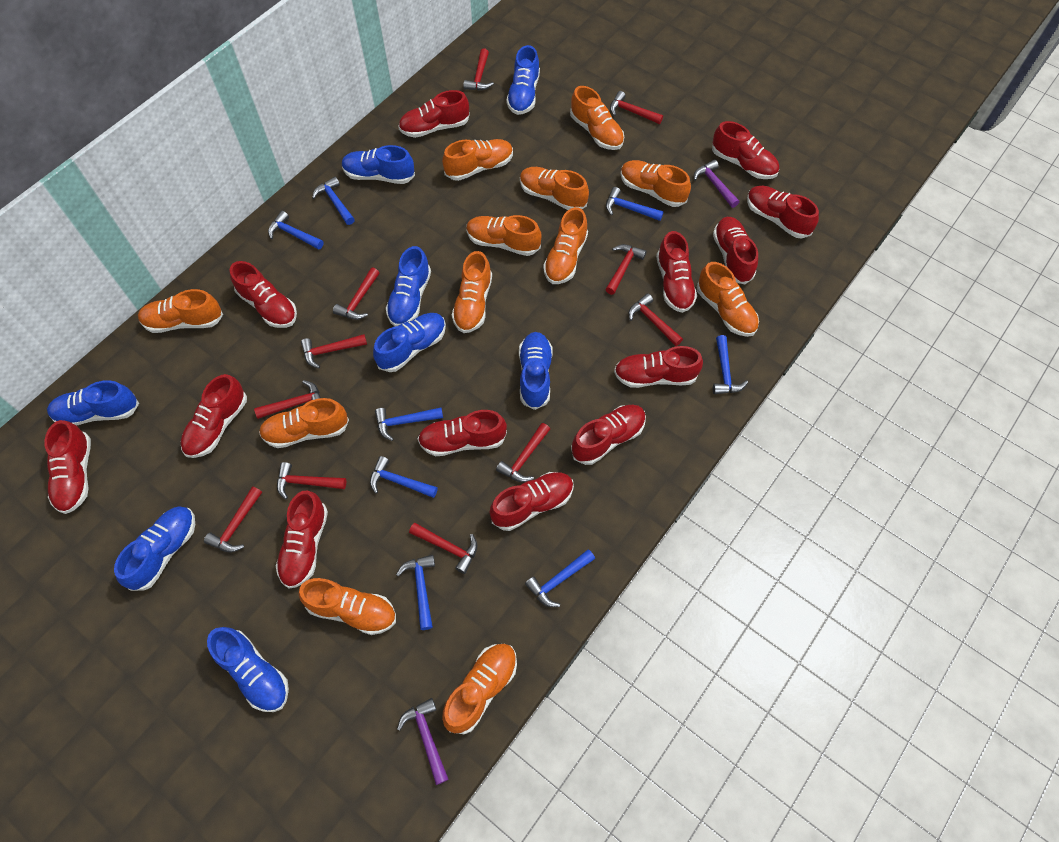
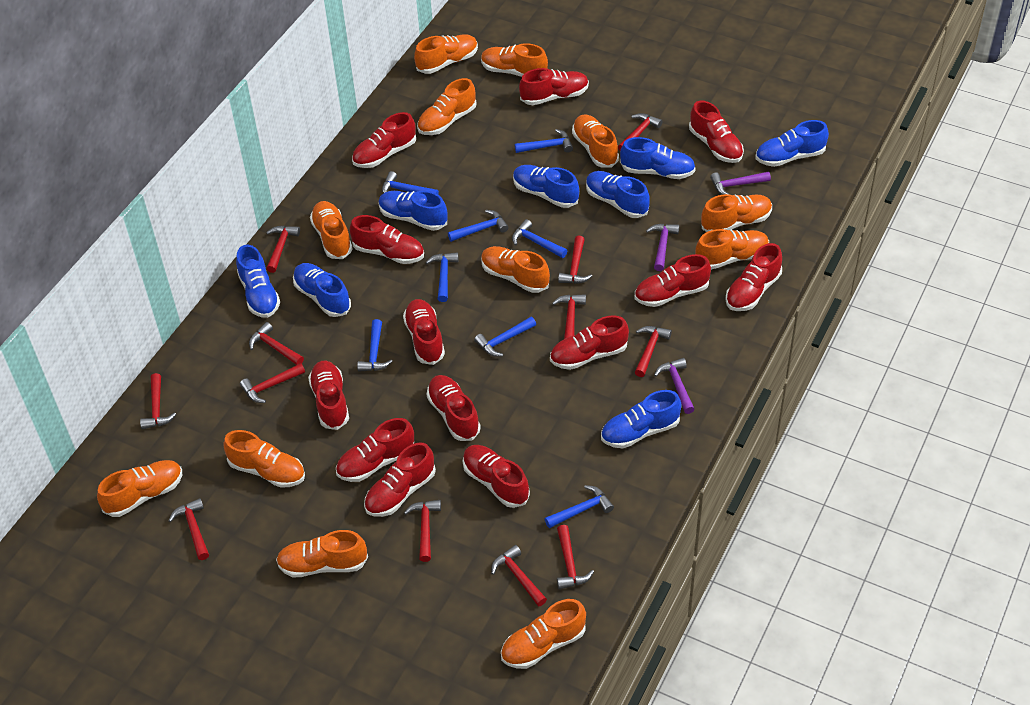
purple hammer: [397,698,449,785] [694,160,739,208] = 2 -> [646,224,679,271] [654,358,695,414] [710,172,771,195] = 3
red hammer: [204,486,262,552] [254,380,321,419] [277,462,346,500] [301,334,367,368] [333,268,379,320] [409,523,477,574] [463,48,494,90] [496,423,550,482] [605,244,647,295] [610,91,663,124] [629,293,683,346] = 11 -> [140,373,176,429] [169,498,209,560] [240,363,305,403] [249,322,304,365] [266,226,300,273] [404,500,441,562] [491,545,547,606] [552,294,586,339] [557,525,594,589] [558,236,592,284] [618,113,663,151] [635,326,672,377] = 12

